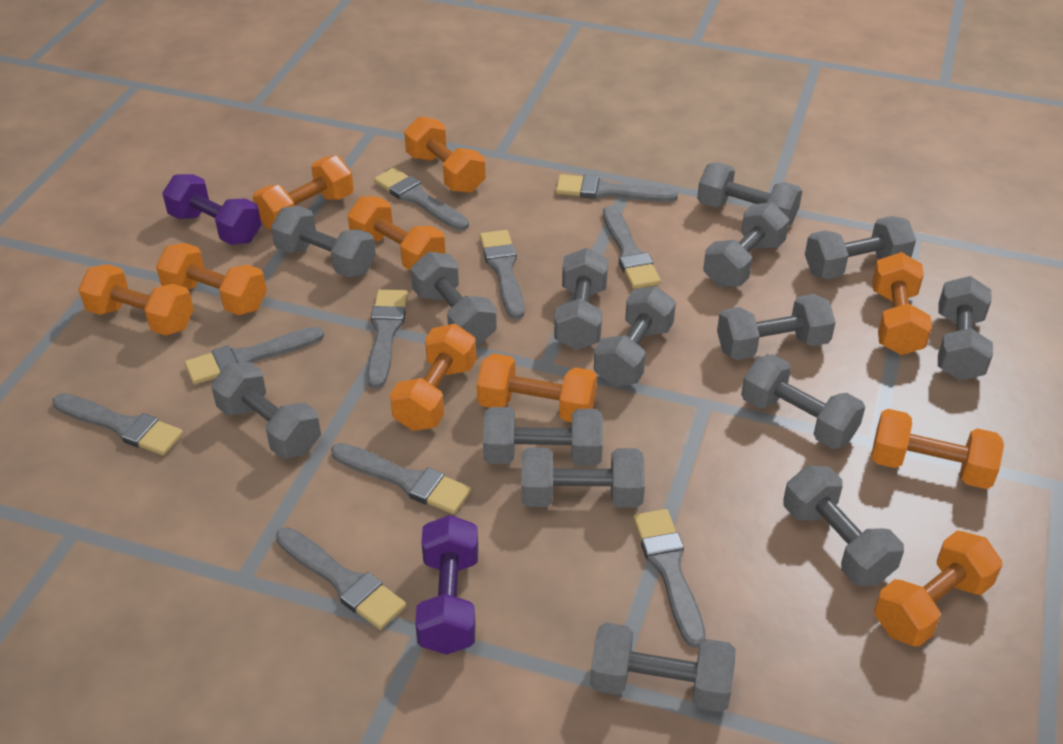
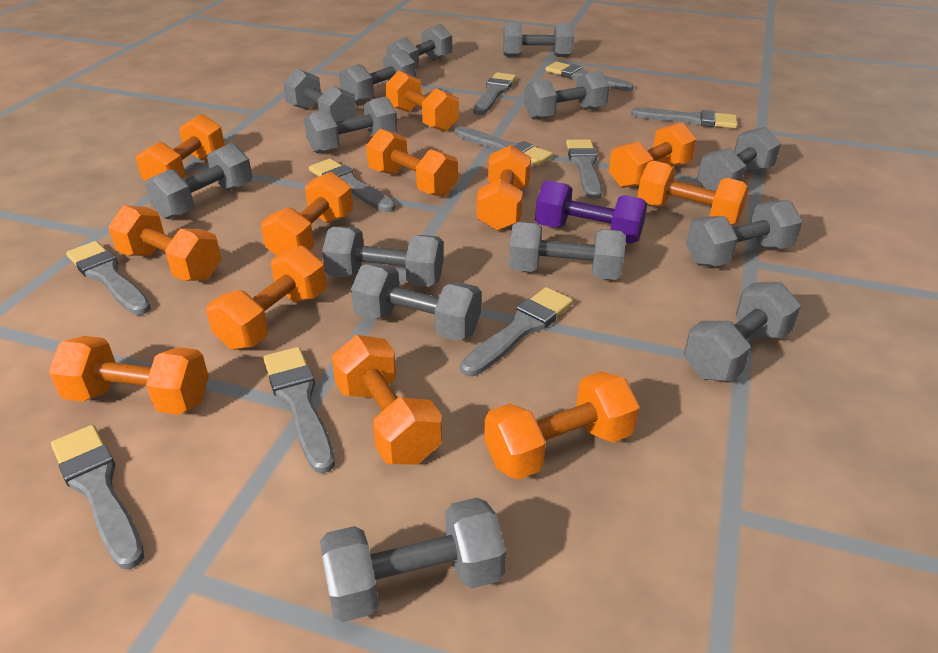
grey dumbbell: [211,362,321,459] [271,206,376,278] [411,252,497,345] [483,407,603,466] [521,448,645,508] [554,248,608,350] [590,623,735,712] [594,286,676,386] [697,162,802,226] [703,202,789,287] [717,294,836,360] [741,354,865,449] [783,466,904,586] [805,216,916,279] [938,276,993,380] = 15 -> [145,143,252,219] [283,69,356,122] [304,97,398,153] [320,497,506,622] [322,226,443,287] [339,49,416,104] [351,263,481,341] [386,24,452,69] [503,22,574,57] [509,222,626,280] [524,71,609,120] [684,282,801,382] [686,200,803,266] [697,127,781,191] = 14
orange dumbbell: [78,264,194,336] [156,243,267,315] [253,156,354,230] [347,197,446,271] [390,324,477,431] [404,116,485,193] [477,353,597,422] [872,252,932,355] [872,409,1004,489] [874,531,1002,647] = 10 -> [49,336,209,415] [108,205,221,281] [136,114,225,181] [206,246,327,350] [261,172,353,255] [332,335,442,465] [366,129,458,197] [385,71,459,132] [476,145,531,231] [484,371,640,480] [609,122,696,188] [637,160,749,226] = 12
purple dumbbell: [162,174,261,245] [415,515,478,655] = 2 -> [535,180,648,243] = 1

